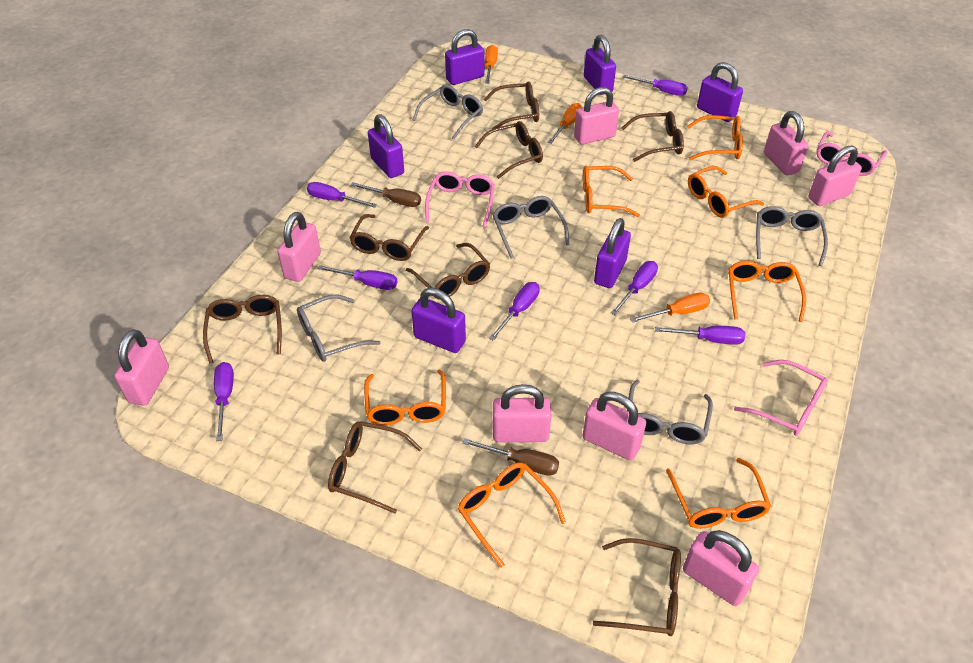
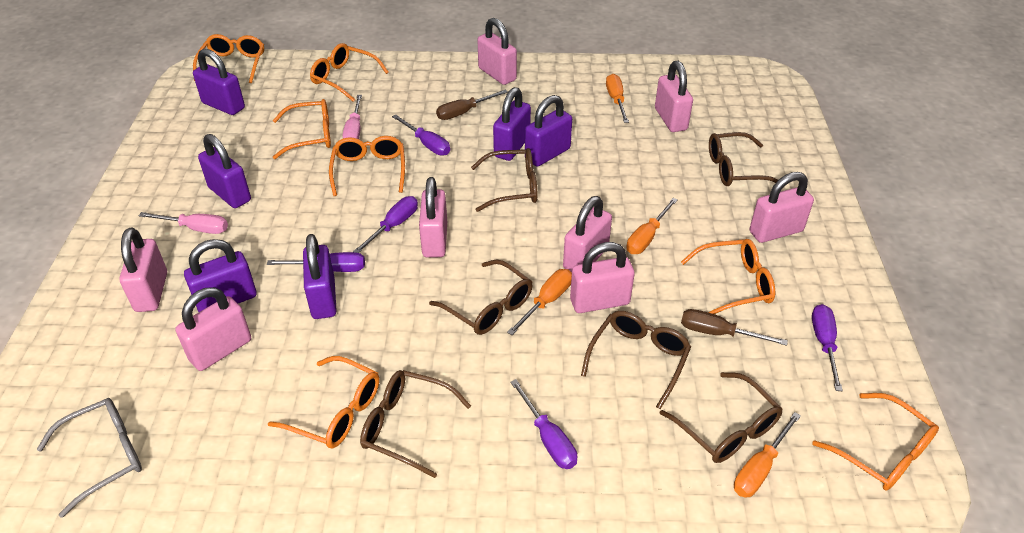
brown glasses: [203,295,282,364] [328,421,422,514] [349,214,429,261] [406,243,490,300] [474,121,543,179] [484,81,539,129] [593,538,681,636] [622,111,684,162] = 8 -> [360,370,471,478] [429,260,533,335] [471,148,537,212] [581,311,691,409] [659,372,783,463] [709,132,778,186] = 6
grey glasses: [297,295,381,362] [413,84,483,140] [492,196,569,259] [627,380,713,444] [756,206,828,266] = 5 -> [37,398,142,518] = 1
orange screwdriver: [485,45,498,84] [548,103,582,144] [630,292,710,323] = 3 -> [507,269,572,335] [606,74,629,123] [626,198,678,254] [734,412,801,498] = 4
pink glasses: [425,171,495,228] [734,360,828,436] [816,131,887,176] = 3 -> none = 0
pink screwdriver: none = 0 -> [139,212,228,234] [343,95,362,139] = 2
purple screwdriver: [214,362,234,441] [307,182,377,208] [318,265,397,290] [489,282,540,341] [611,261,658,315] [623,75,688,96] [655,326,745,345] = 7 -> [267,252,365,272] [353,196,418,253] [392,114,450,155] [511,379,578,469] [812,304,843,391] = 5

